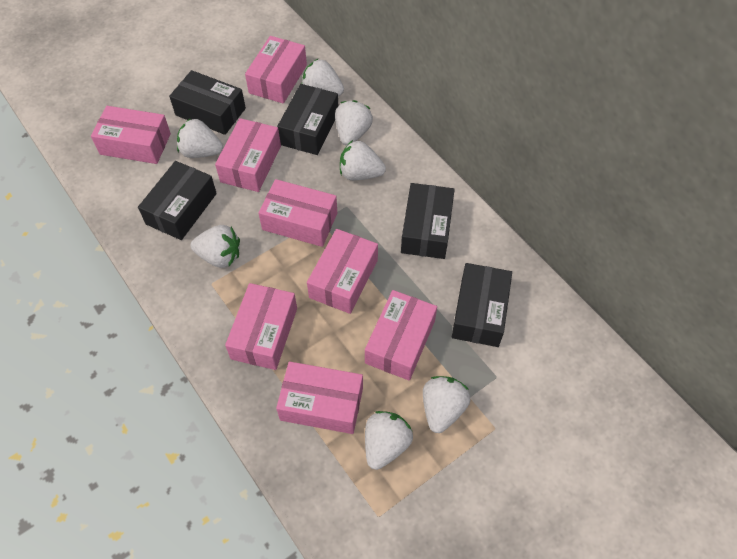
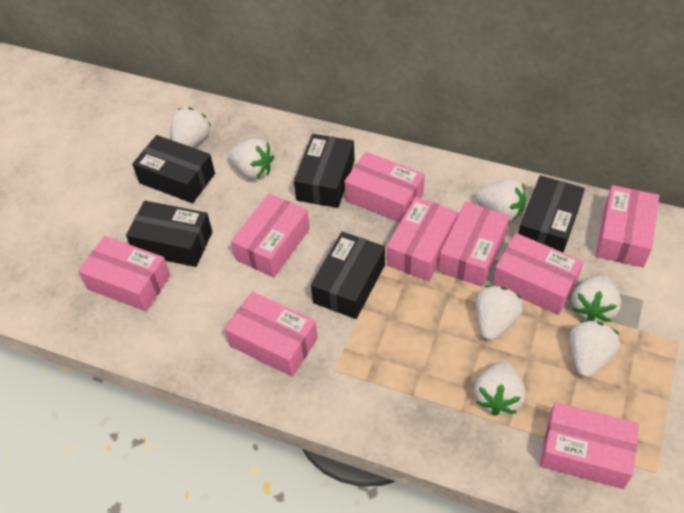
pink box: [91,106,171,164] [215,118,281,192] [225,283,297,370] [245,36,307,104] [258,179,337,247] [276,362,363,434] [307,229,378,314] [365,290,437,381] = 8 -> [78,236,171,311] [225,292,318,377] [231,194,310,277] [344,152,425,222] [386,197,458,281] [438,202,510,287] [492,233,584,315] [540,402,639,489] [596,185,659,267] = 9

